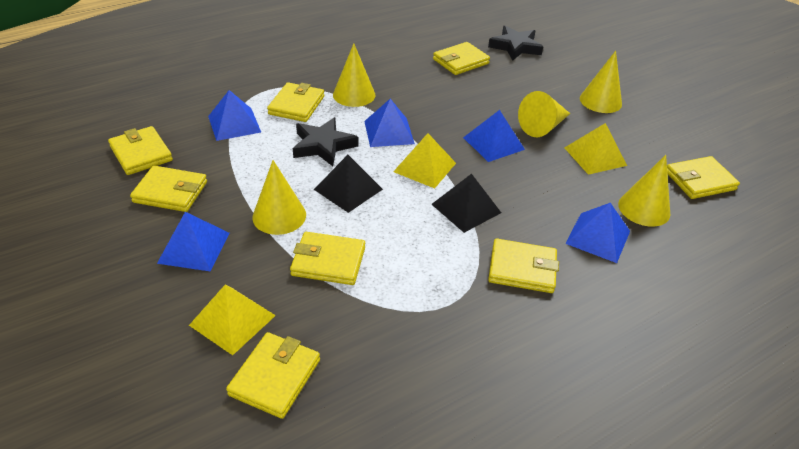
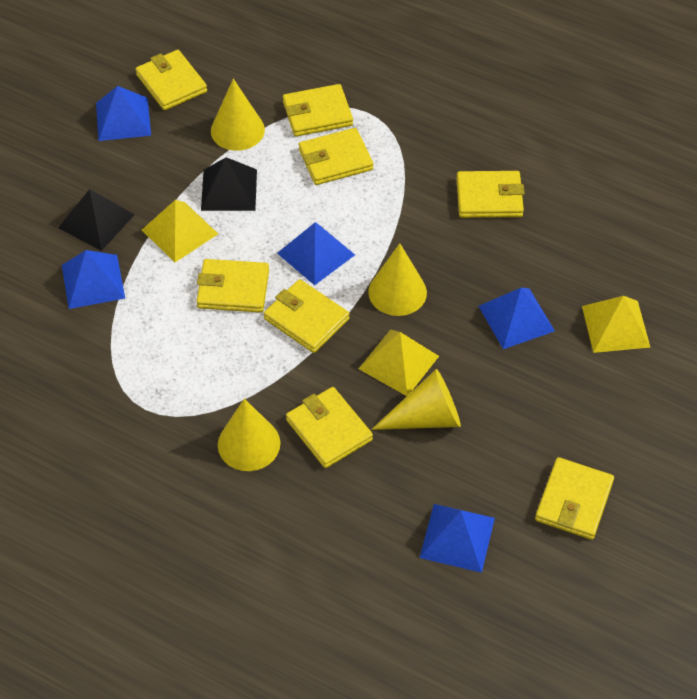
black star: [293,117,358,166] [488,26,543,61] = 2 -> none = 0
yellow cone: [252,160,306,235] [333,43,375,107] [518,91,570,137] [580,51,622,113] [618,155,670,227] = 5 -> [211,79,265,151] [218,398,280,471] [368,243,427,316] [372,369,461,430] = 4

